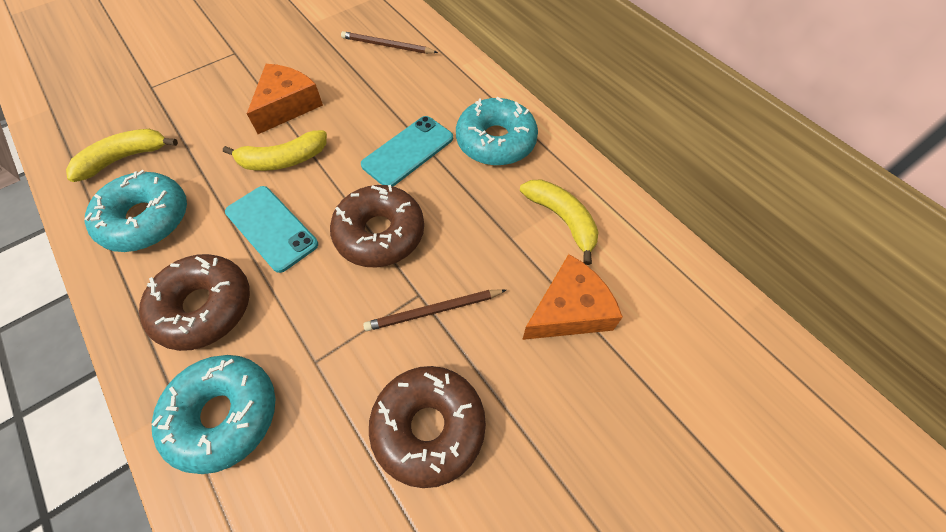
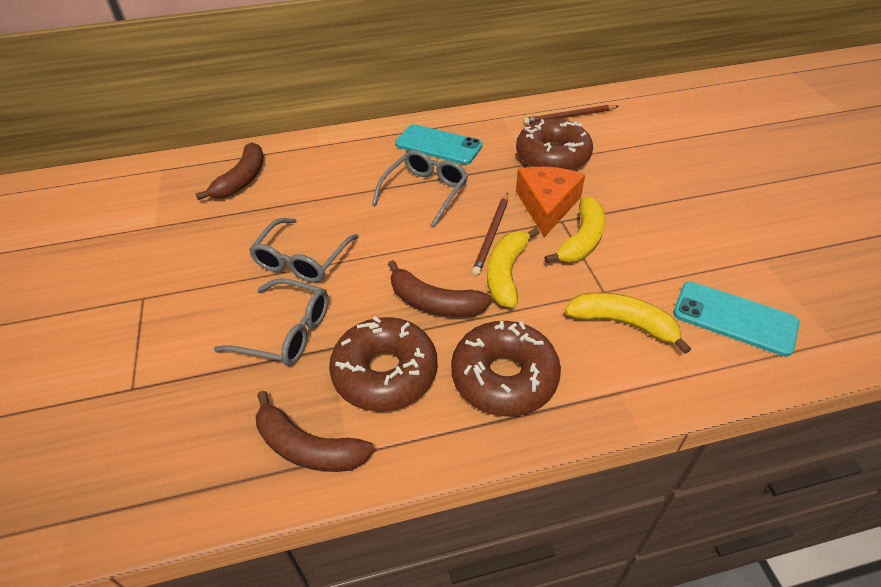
brown banana: none = 0 -> [195,142,264,200] [256,390,375,472] [388,260,492,317] = 3
grey glasses: none = 0 -> [214,278,329,366] [249,218,359,283] [372,150,468,227] = 3
orange cheese: [247,64,323,134] [522,254,623,340] = 2 -> [516,167,585,237] = 1
turquoise donut: [85,170,187,252] [152,355,275,474] [456,97,538,166] = 3 -> none = 0

